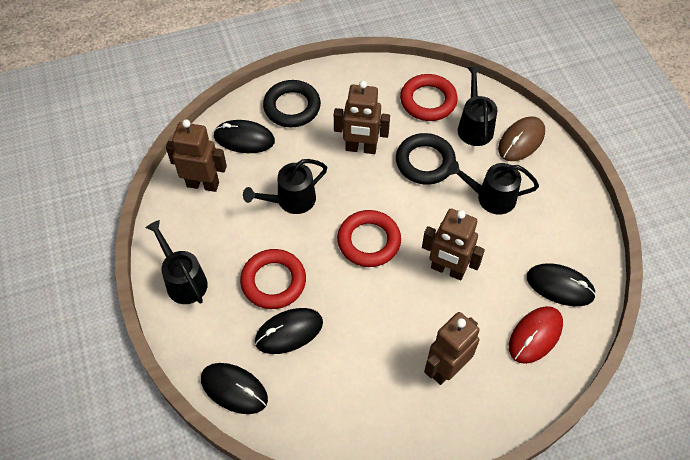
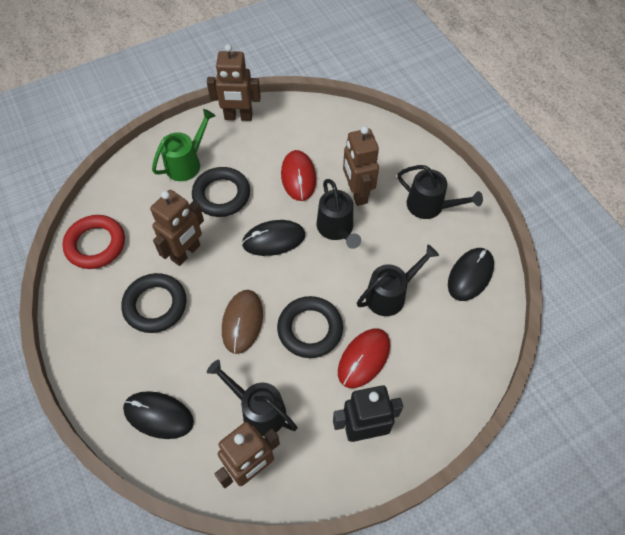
black mouse: [201,363,268,414] [213,120,275,153] [255,308,323,354] [527,264,596,306] = 4 -> [123,391,194,439] [242,220,305,256] [448,248,494,301] = 3
black ring: [263,80,321,127] [396,133,456,185] = 2 -> [121,273,187,333] [192,167,250,217] [277,296,343,358] = 3
black robot: none = 0 -> [333,385,403,442] = 1
green watering can: none = 0 -> [152,109,216,181] = 1
red mouse: [509,306,563,364] = 1 -> [281,150,316,201] [338,329,390,388] = 2
red ring: [240,249,306,309] [337,210,401,267] [400,74,458,121] = 3 -> [62,215,125,269] = 1

